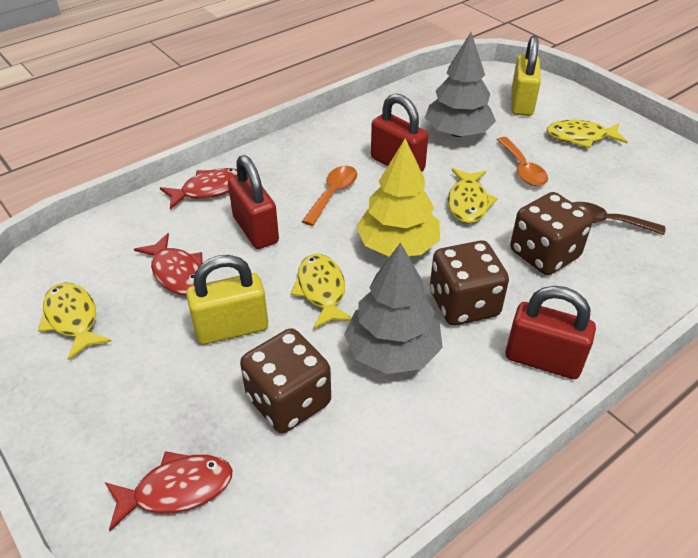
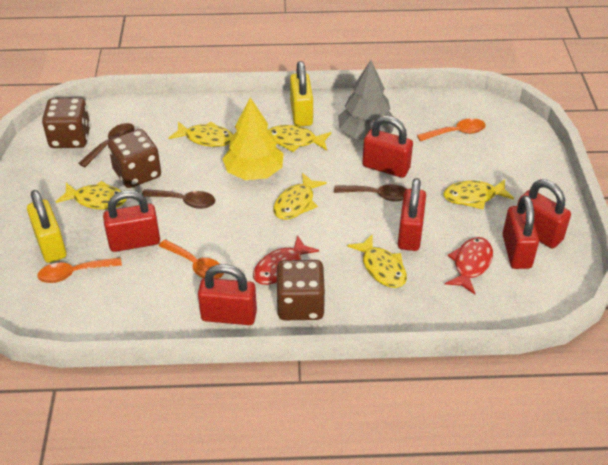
brown spoon: [573,202,665,235] = 1 -> [78,123,135,167] [142,189,215,209] [334,184,406,202] = 3
grey tree: [344,242,443,374] [425,32,496,137] = 2 -> [338,60,394,139] = 1
orange spoon: [302,166,357,226] [497,137,548,186] = 2 -> [37,258,122,283] [159,239,224,279] [417,118,486,141] = 3
red fish: [105,451,232,531] [134,233,203,295] [160,168,238,210] = 3 -> [253,235,319,285] [445,237,493,294] = 2
red padlock: [228,155,279,249] [371,94,428,172] [505,286,596,379] = 3 -> [103,190,160,252] [198,264,257,325] [362,116,413,178] [398,178,426,251] [503,195,539,269] [517,179,571,248] = 6
yellow fish: [38,282,112,361] [290,254,352,329] [448,168,498,223] [547,120,627,148] = 4 -> [56,181,127,210] [169,121,233,147] [268,125,331,152] [273,173,327,220] [347,234,407,288] [443,179,514,210] = 6

